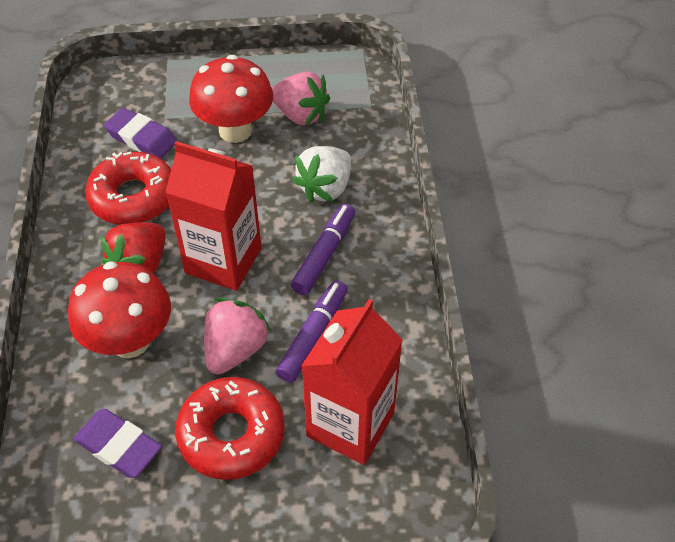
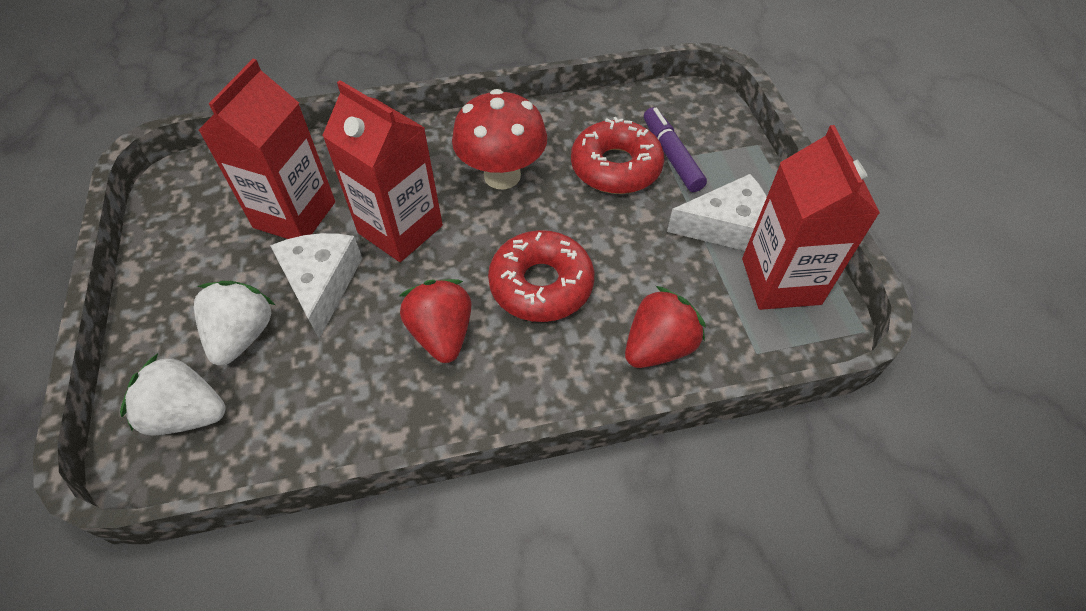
pink strawberry: [204,298,272,374] [272,72,330,126] = 2 -> none = 0
purple eraser: [73,409,162,478] [104,108,177,159] = 2 -> none = 0
purple marker: [276,280,348,382] [291,204,355,295] = 2 -> [644,107,707,192] = 1
red carton: [166,141,261,291] [301,299,403,465] = 2 -> [198,59,335,239] [322,80,443,262] [742,125,880,310] = 3
red mushroom: [68,262,171,358] [189,55,273,143] = 2 -> [452,89,547,190] = 1
red strawberry: [100,223,166,274] = 1 -> [399,279,471,363] [625,286,706,368] = 2
white cheese: none = 0 -> [270,233,363,339] [667,174,767,251] = 2
white strawberry: [292,146,351,203] = 1 -> [120,353,226,435] [194,281,275,366] = 2

